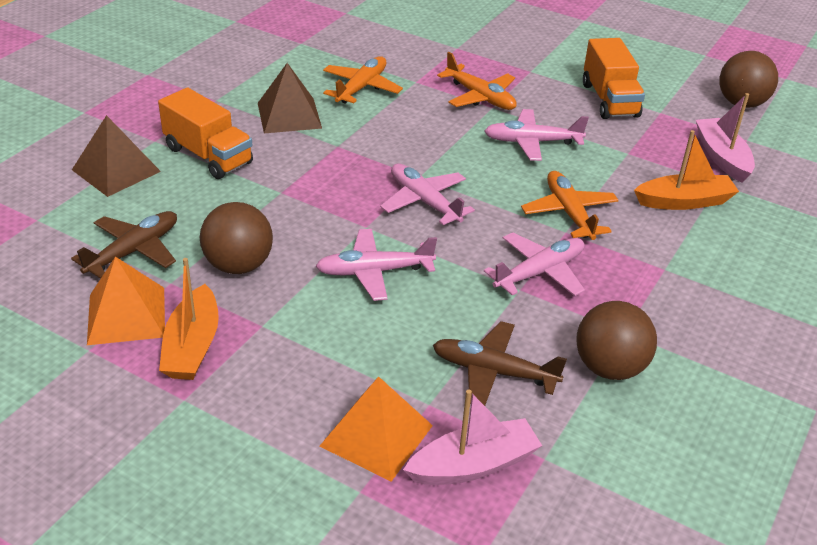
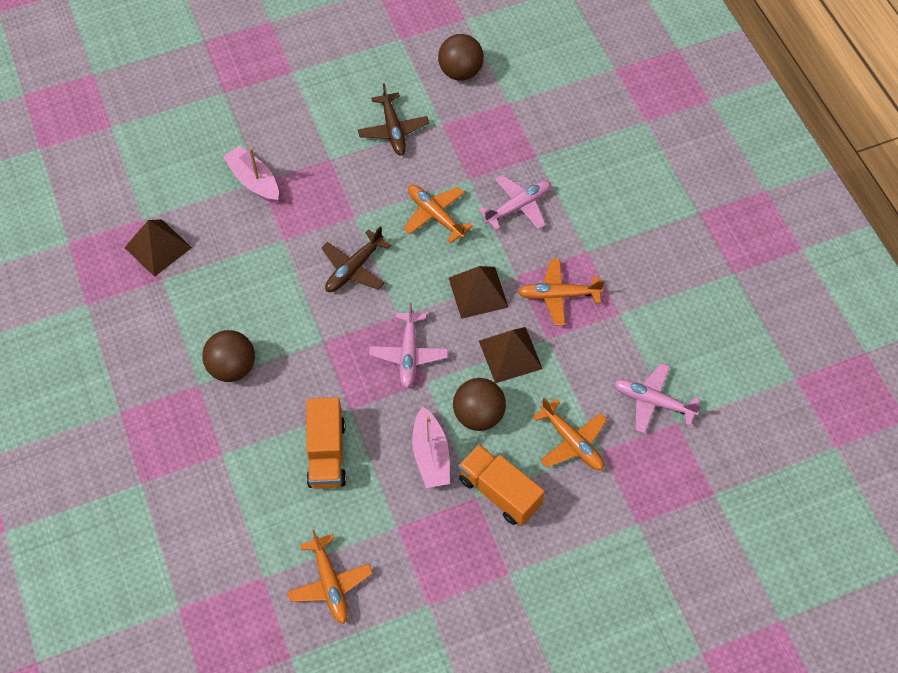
brown pyramid: [72,115,161,197] [258,63,322,133] = 2 -> [124,219,192,277] [449,266,509,319] [479,327,543,383] = 3
orange boat: [159,258,219,380] [634,130,739,210] = 2 -> none = 0
orange plane: [323,56,403,104] [437,52,517,110] [521,171,619,240] = 3 -> [287,530,373,624] [404,185,473,243] [518,259,605,326] [532,398,607,470] = 4
orange pyramid: [87,257,165,345] [320,376,433,482] = 2 -> none = 0
pink plane: [316,229,437,301] [380,163,475,225] [484,109,589,161] [484,232,585,296] = 4 -> [369,302,448,388] [479,175,551,230] [614,363,702,434] = 3

